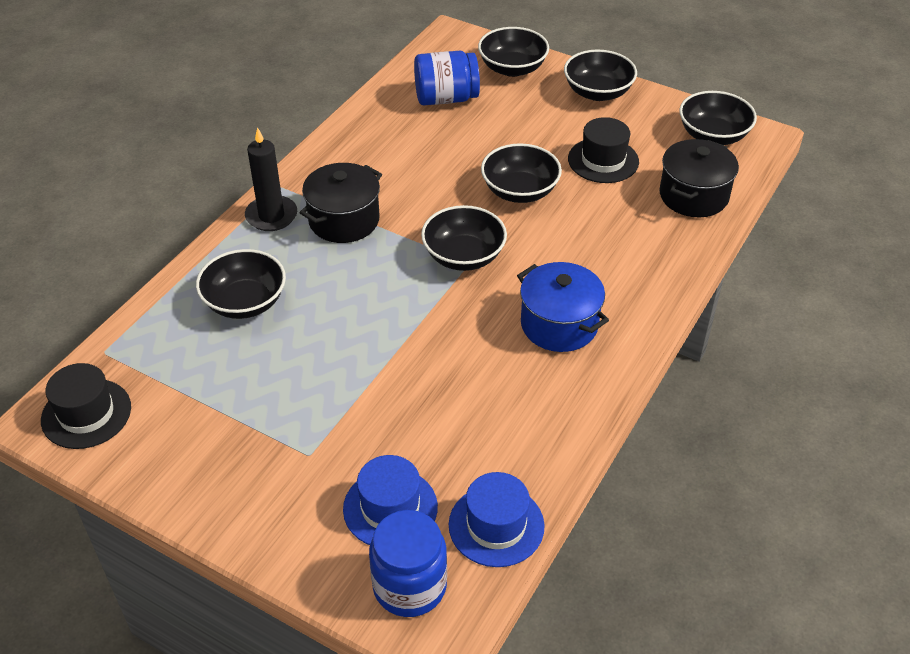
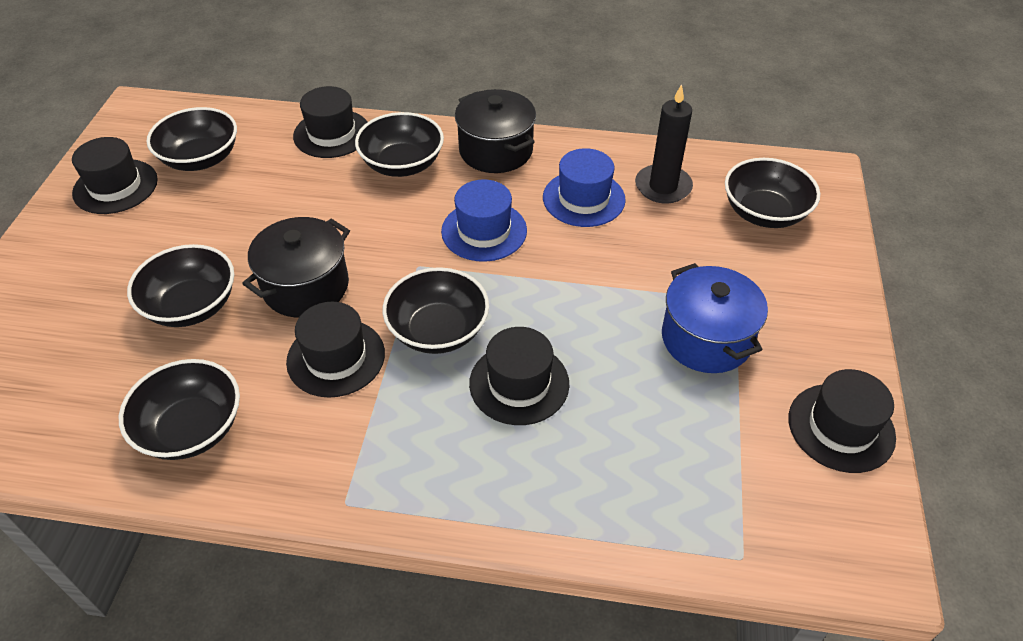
black hat: [41,363,131,449] [568,117,639,183] = 2 -> [72,137,158,214] [286,302,385,398] [293,86,367,158] [469,327,569,425] [788,369,896,473] = 5
blue jar: [369,510,447,617] [414,51,480,105] = 2 -> none = 0

